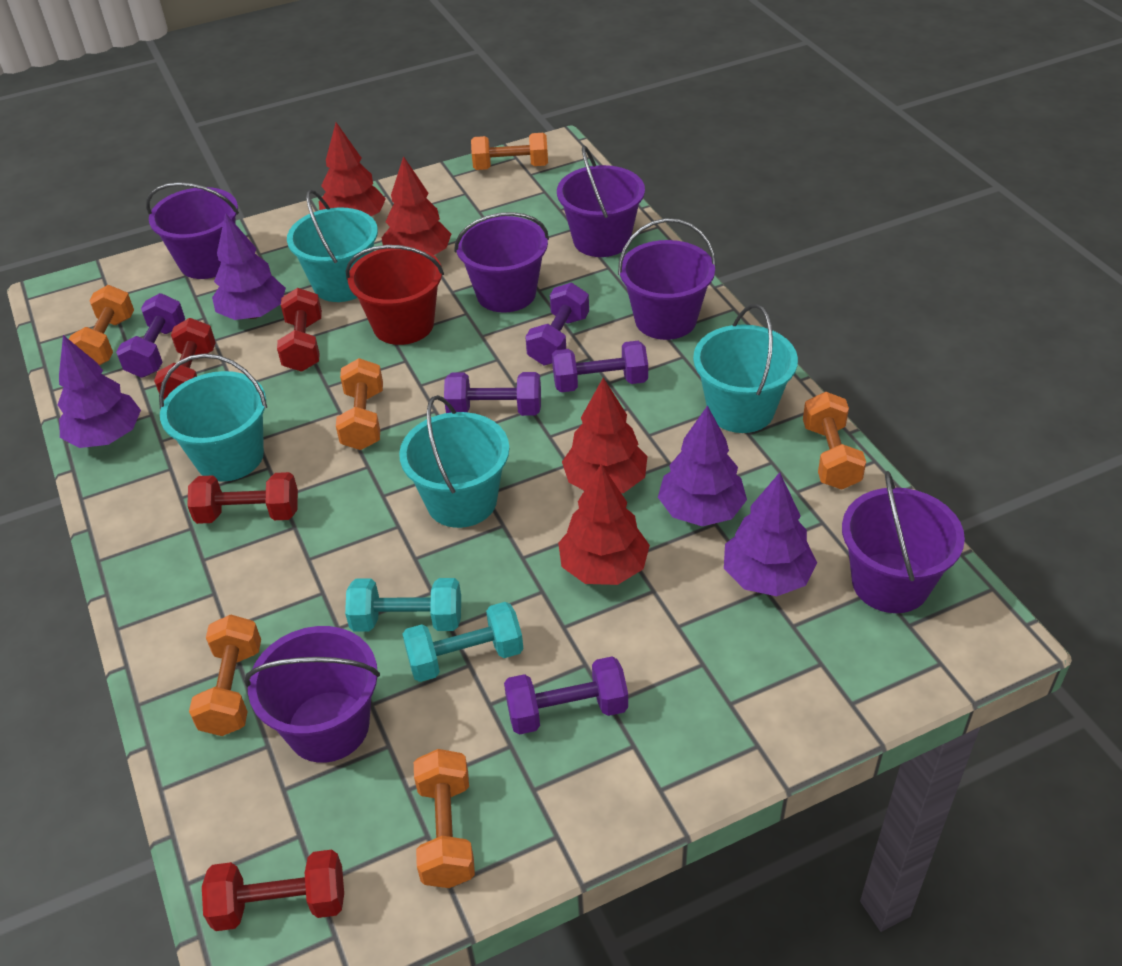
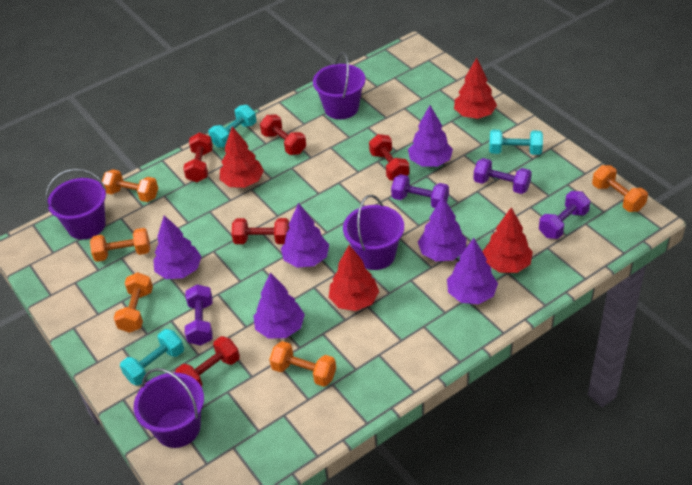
orange dumbbell: [69,285,134,366] [189,614,261,736] [336,358,383,450] [414,749,475,888] [471,133,548,170] [803,392,866,490] = 6 -> [90,228,150,262] [102,169,158,202] [114,272,153,333] [269,341,336,387] [592,165,648,212] = 5
purple bucket: [146,182,239,279] [244,626,380,763] [454,212,549,313] [557,145,645,257] [618,218,716,340] [842,471,965,613] = 6 -> [45,169,106,240] [134,368,204,448] [313,52,366,119] [343,195,404,270] = 4
purple dumbbell: [116,293,185,378] [444,372,541,416] [504,657,628,735] [526,283,589,365] [552,341,648,392] = 5 -> [185,284,213,346] [391,174,449,208] [473,158,532,194] [539,191,590,239] = 4
purple tree: [58,335,141,448] [212,213,286,320] [658,405,747,526] [724,472,817,596] = 4 -> [153,215,202,279] [253,273,305,339] [281,203,329,268] [408,105,453,167] [418,196,467,261] [447,238,498,304] = 6
red bucket: [346,245,444,345] = 1 -> none = 0
red dumbbell: [154,318,216,399] [187,472,298,524] [202,850,344,931] [277,288,322,372] = 4 -> [175,336,240,387] [183,132,213,182] [232,218,290,244] [260,115,306,155] [369,134,410,181] = 5
turquoise bucket: [159,353,267,482] [287,189,378,302] [399,395,509,528] [693,304,798,433] = 4 -> none = 0
turquoise dumbbell: [345,578,461,632] [402,602,523,682] = 2 -> [120,329,184,386] [208,105,257,148] [489,130,543,155] = 3

